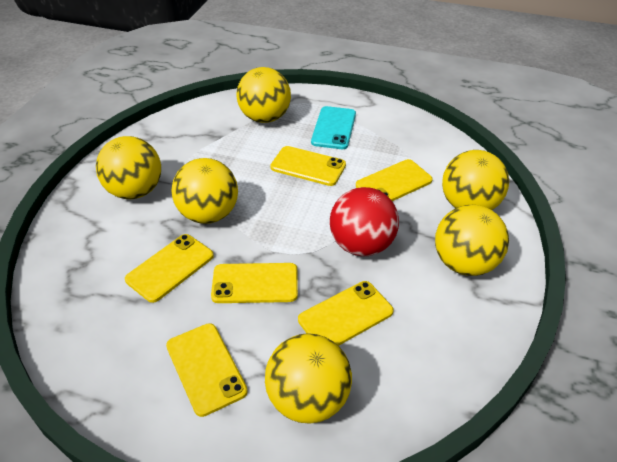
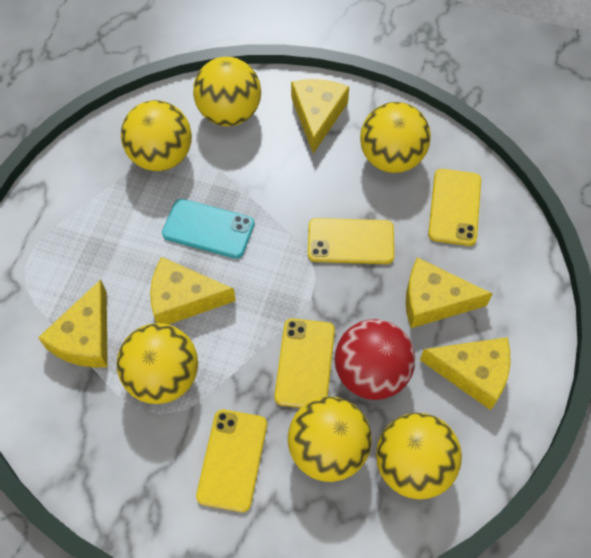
yellow cheese: none = 0 -> [38,280,108,367] [150,257,236,325] [291,79,349,154] [406,257,492,328] [420,337,510,410] = 5
yellow phone: [125,234,214,303] [166,323,248,417] [211,263,298,303] [270,146,346,186] [298,281,394,346] [356,159,433,201] = 6 -> [196,410,267,512] [274,318,335,408] [308,218,394,264] [428,169,481,246] = 4

